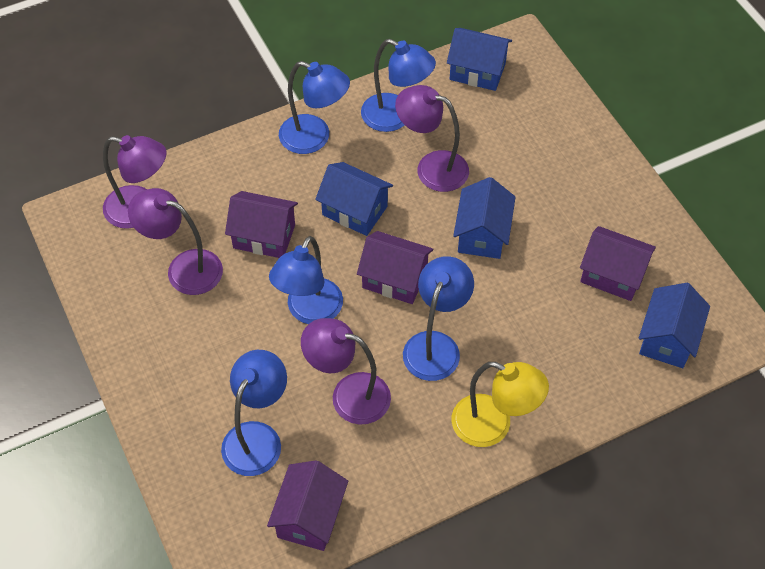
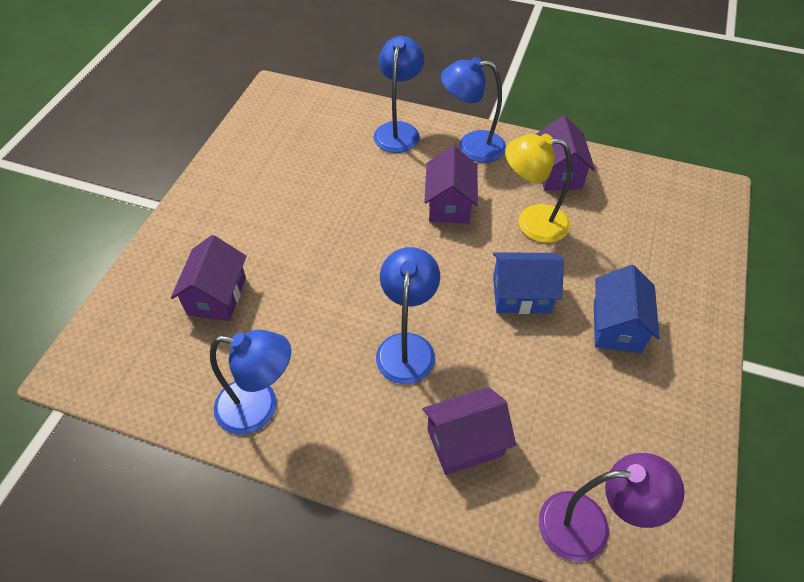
blue house: [315,162,393,236] [447,28,512,91] [453,177,516,259] [639,283,710,368] = 4 -> [493,253,564,314] [594,265,660,353] = 2
blue lamp: [221,350,287,476] [269,236,343,324] [279,61,350,154] [361,39,436,132] [403,256,474,381] = 5 -> [210,330,291,435] [374,36,424,153] [376,247,440,384] [441,57,506,163] = 4
purple lamp: [103,135,167,229] [128,188,223,295] [301,318,391,425] [395,85,469,192] = 4 -> [539,453,685,562] = 1

